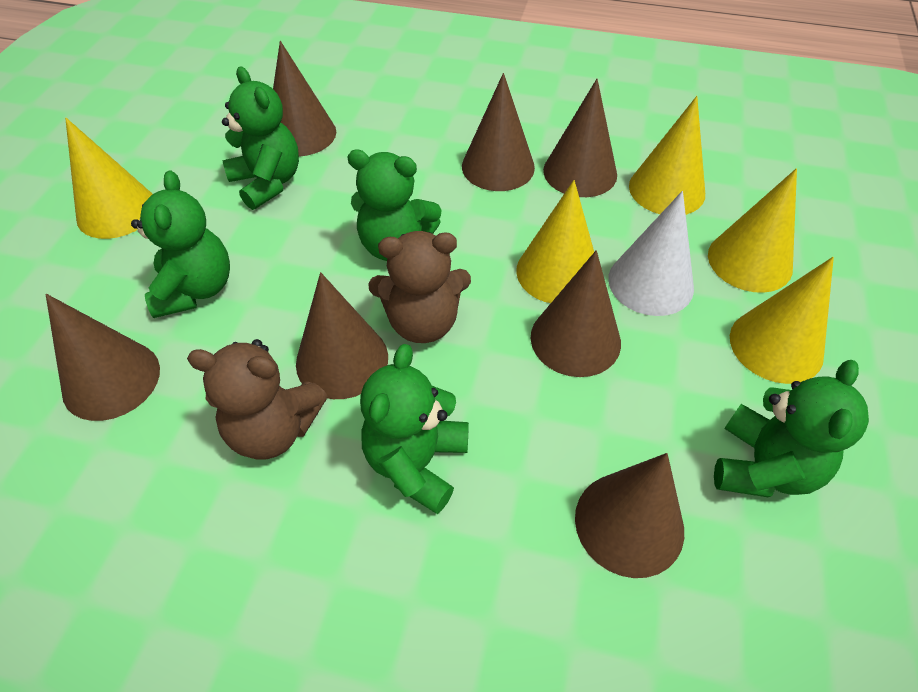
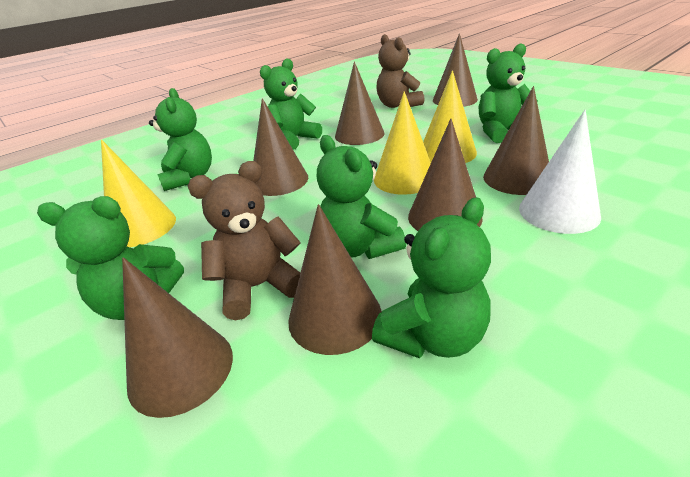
green teddy bear: [131,171,230,318] [222,66,299,210] [348,150,442,261] [360,344,469,514] [714,360,869,497] = 5 -> [37,196,184,320] [149,88,212,191] [260,58,322,150] [317,135,406,259] [372,197,491,358] [479,43,538,143] = 6
yellow cone: [65,118,152,239] [516,180,594,303] [629,96,705,215] [708,168,797,293] [730,257,834,384] = 5 -> [101,139,176,247] [374,91,431,195] [423,70,477,163] = 3

